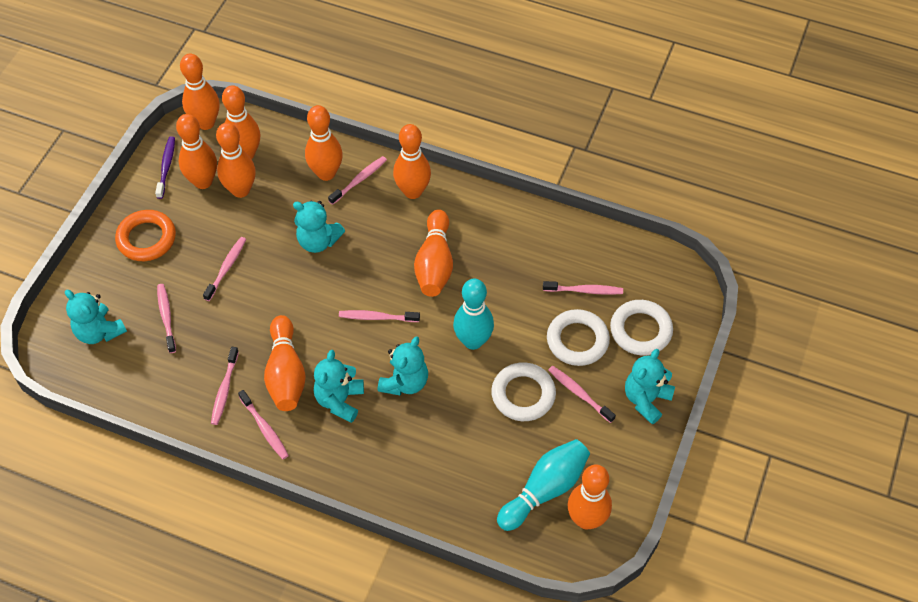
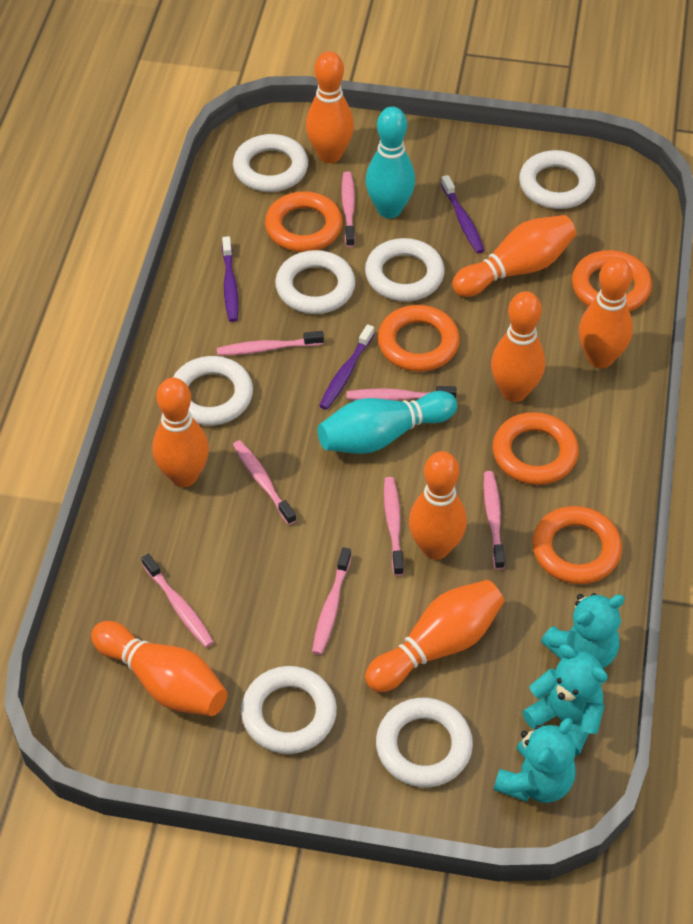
orange bowling pin: [176,114,217,189] [180,54,220,130] [216,123,256,198] [222,85,260,159] [264,315,306,411] [305,105,343,181] [393,124,431,199] [414,209,453,297] [568,465,612,529] = 9 -> [91,621,228,716] [153,378,209,487] [306,51,354,163] [365,580,504,692] [409,451,467,560] [452,215,576,297] [491,291,545,402] [579,257,633,368] = 8
orange ring: [115,210,176,261] = 1 -> [265,191,343,252] [378,305,460,372] [493,412,579,485] [532,506,622,584] [572,250,652,312] = 5
purple toothbrush: [155,136,175,199] = 1 -> [222,236,239,322] [319,324,374,410] [441,175,485,254] = 3
turquoise teddy bear: [65,290,127,344] [293,200,345,253] [314,350,364,423] [378,336,428,396] [625,349,675,424] = 5 -> [494,718,576,803] [522,644,608,756] [541,593,625,668] = 3
white ring: [491,362,556,421] [547,309,610,366] [610,300,673,356] = 3 -> [173,356,253,425] [233,134,308,192] [241,666,337,754] [275,250,355,314] [365,238,444,301] [376,698,473,787] [519,150,596,209] = 7

